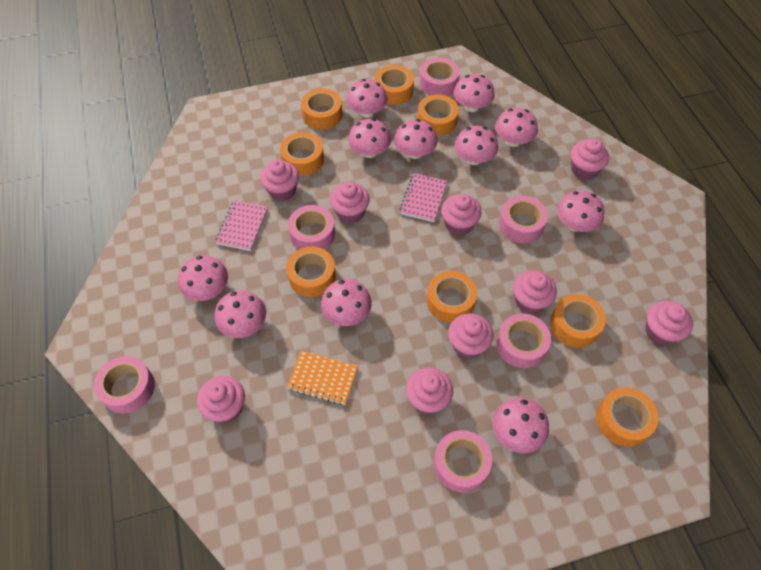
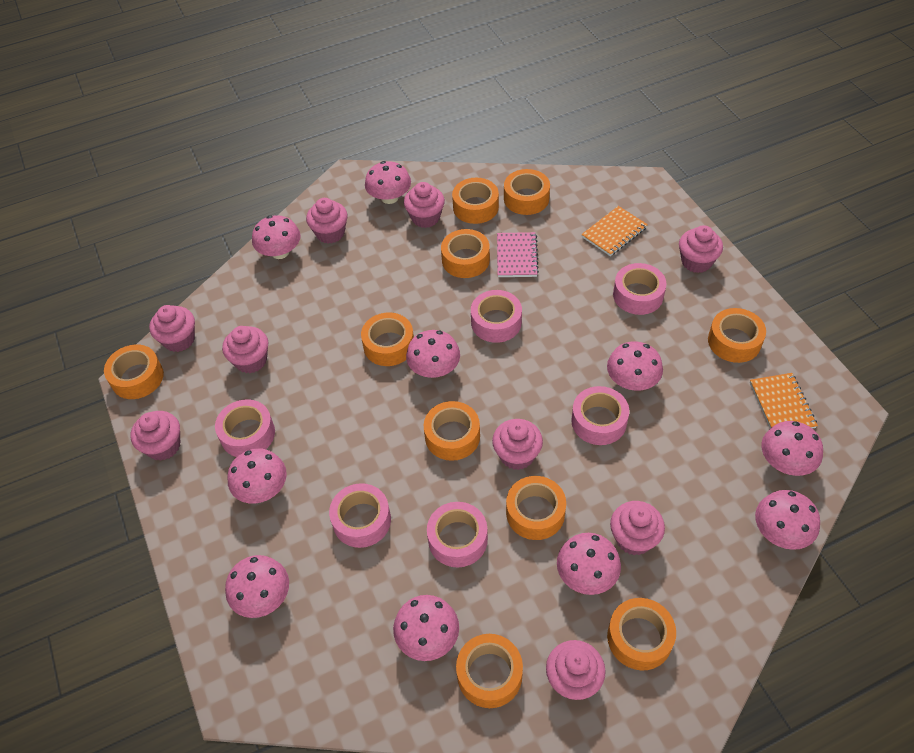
orange notebook: [287,351,358,405] = 1 -> [581,206,648,256] [750,373,818,429] = 2
orange tape: [280,132,324,176] [286,247,336,297] [301,88,342,130] [375,65,414,105] [417,94,459,136] [427,271,477,323] [550,294,606,348] [596,387,658,447] = 8 -> [104,344,164,399] [361,312,414,366] [424,401,480,461] [441,229,490,278] [452,178,499,224] [456,634,523,708] [504,169,550,215] [506,476,566,540] [607,598,676,670] [708,308,766,363] = 10
pink mushroom: [178,255,228,301] [215,290,266,338] [321,279,372,326] [346,79,387,118] [348,119,391,158] [394,119,437,159] [454,74,495,112] [455,126,498,165] [492,397,549,453] [495,108,538,147] [557,191,605,232] = 11 -> [225,555,289,618] [227,448,287,504] [252,215,301,259] [365,161,411,204] [393,595,459,661] [406,330,460,378] [557,533,621,595] [607,341,663,391] [755,490,820,550] [762,421,823,476] = 10
pink notebook: [216,201,268,251] [400,173,448,222] = 2 -> [497,232,539,277] = 1

